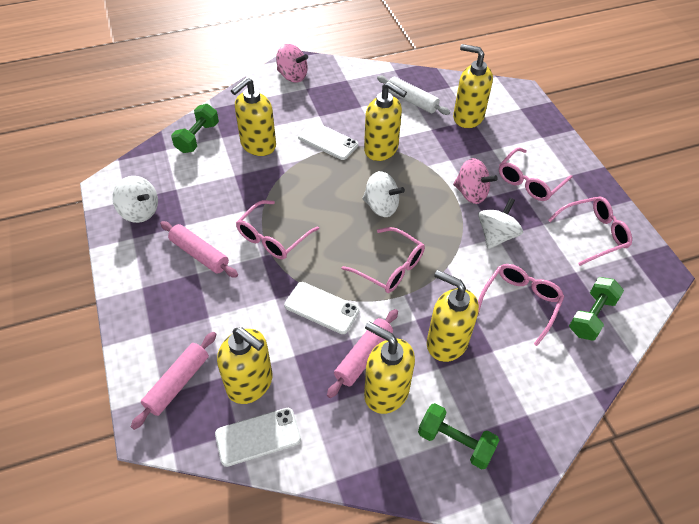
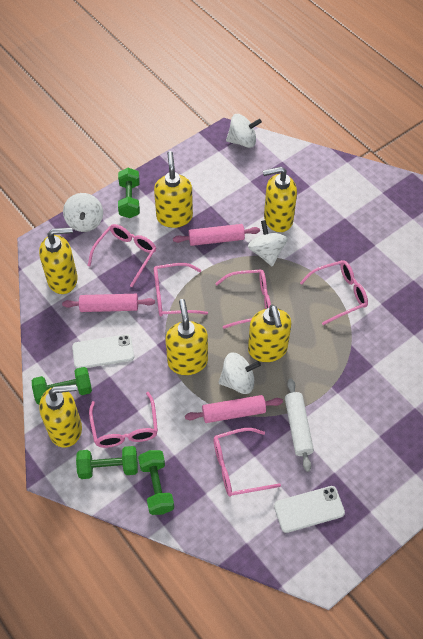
green dumbbell: [171,104,219,153] [418,403,499,469] [569,277,624,341] = 3 -> [32,367,92,404] [76,446,138,479] [118,168,140,218] [138,450,174,515] = 4
pink glasses: [236,200,319,259] [342,227,425,293] [478,264,564,346] [499,148,572,201] [548,196,632,266] = 5 -> [88,224,156,287] [89,392,158,448] [154,263,208,317] [213,428,281,497] [215,270,271,329] [300,260,368,325] = 6
pink spinning top: [276,44,308,83] [453,158,498,204] = 2 -> none = 0
white phone: [215,408,301,467] [284,282,360,334] [298,122,358,160] = 3 -> [72,334,134,369] [274,486,345,533] = 2
white spinning top: [112,176,158,223] [362,171,405,217] [478,198,523,249] = 3 -> [63,193,103,232] [218,353,261,394] [226,114,262,148] [248,220,288,267] = 4

